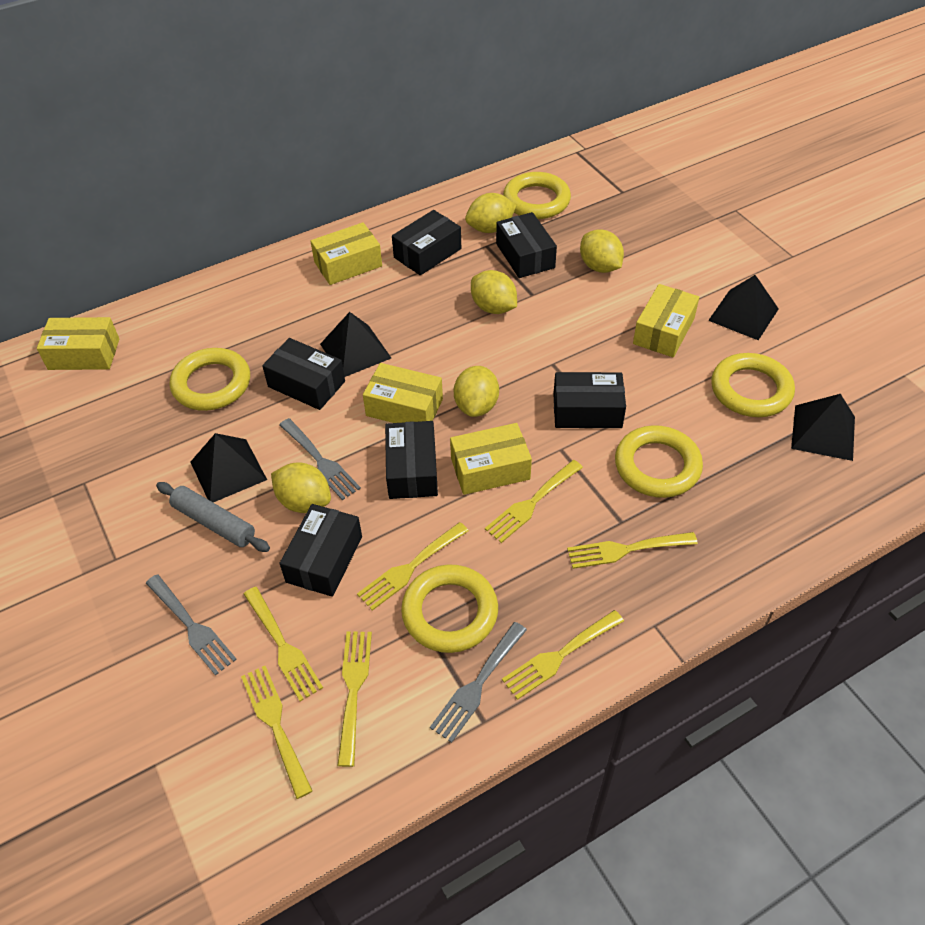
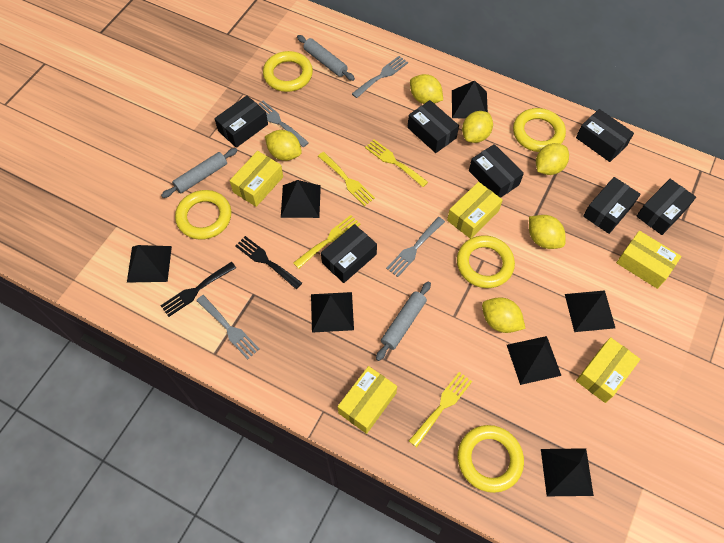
black box: [262,338,345,410] [280,504,362,597] [385,421,438,499] [392,210,461,275] [496,212,557,278] [553,372,626,428] = 6 -> [214,95,268,148] [321,224,377,283] [407,100,459,153] [469,144,524,198] [576,109,634,162] [583,177,641,234] [636,179,696,235] = 7
black fork: none = 0 -> [160,262,236,317] [235,236,302,289] = 2
black pyramid: [191,433,267,502] [320,312,391,377] [708,275,779,340] [791,394,855,461] = 4 -> [127,245,172,283] [281,180,321,218] [311,292,354,333] [452,81,488,119] [507,336,561,385] [541,448,594,496] [565,290,615,332] = 7
grey fork: [146,574,237,676] [279,418,361,500] [430,622,527,743] = 3 -> [196,295,260,359] [259,101,309,147] [352,56,408,98] [386,217,445,277] = 4
grey rolling pin: [156,482,270,552] = 1 -> [161,148,238,198] [297,35,355,81] [376,282,431,361] = 3
yellow fork: [241,666,313,799] [244,587,323,701] [337,632,372,767] [357,522,469,611] [485,460,583,543] [502,610,624,700] [567,532,698,569] = 7 -> [293,215,361,269] [318,152,375,206] [365,139,428,187] [409,372,472,448] = 4
yellow lemon: [271,462,331,513] [454,366,499,417] [465,193,517,233] [471,270,517,314] [580,230,624,273] = 5 -> [265,130,302,161] [410,74,443,104] [462,111,493,143] [482,297,525,333] [529,215,566,249] [536,143,569,175] = 6

